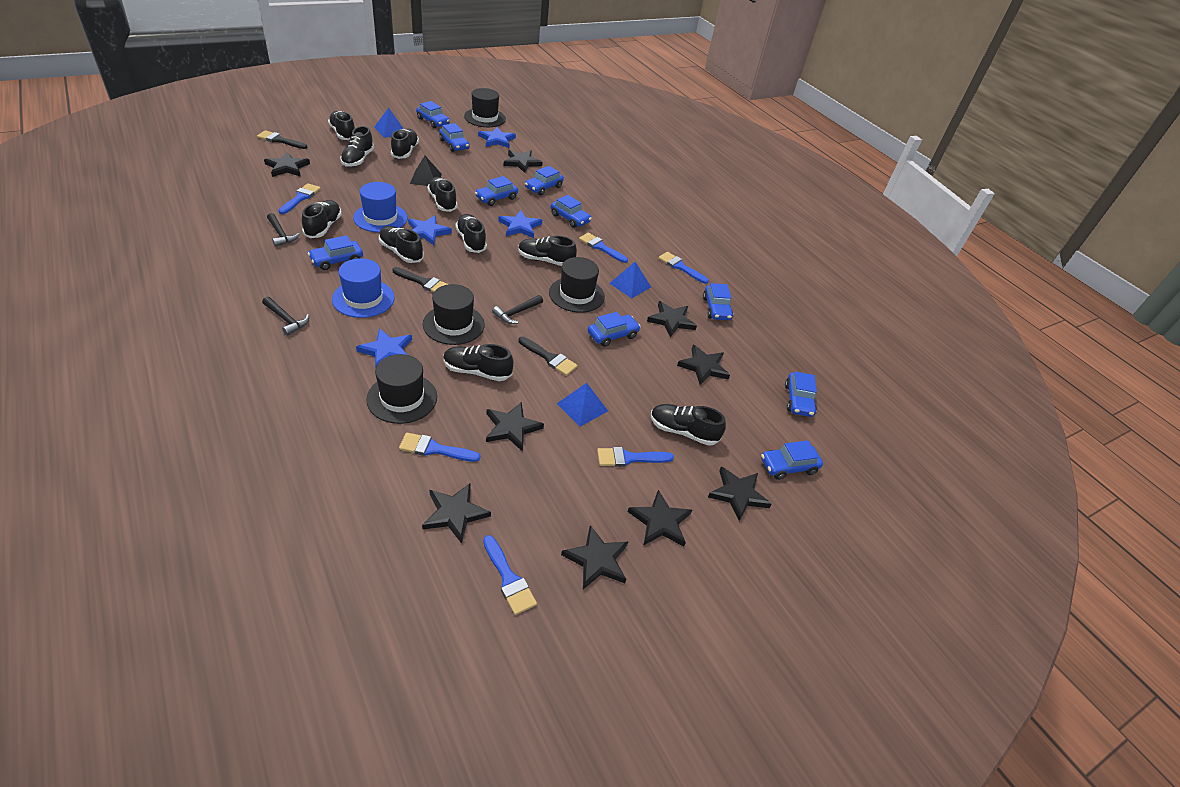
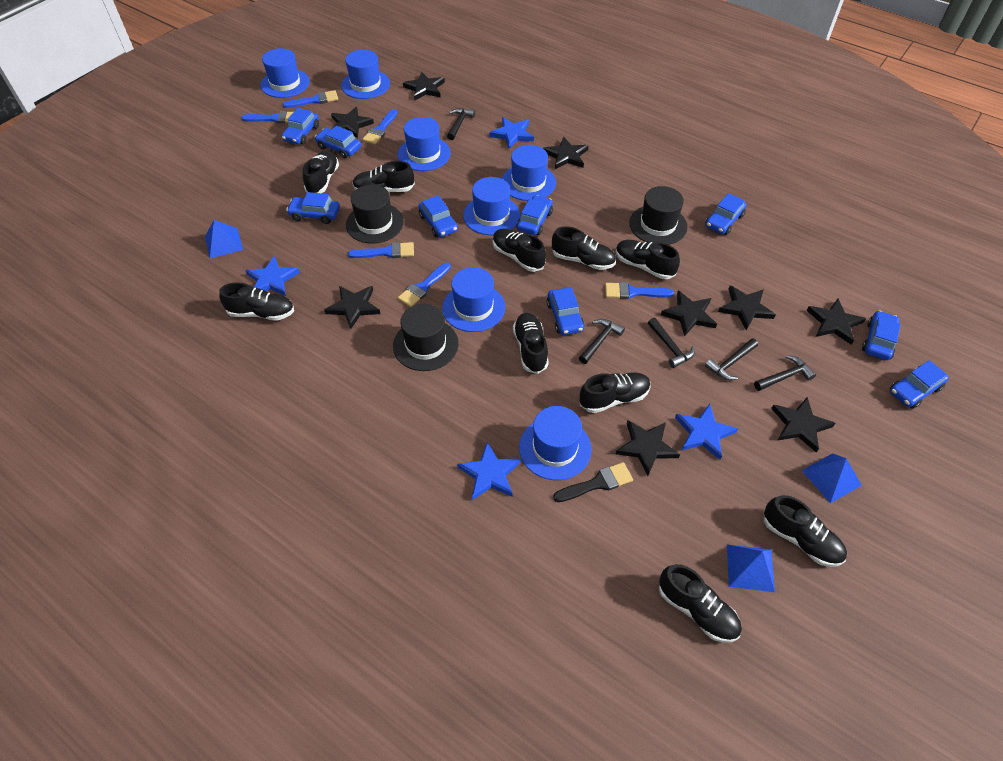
black brush: [257,130,308,149] [392,267,448,292] [519,337,578,376] = 3 -> [553,462,633,502] = 1
black hammer: [262,297,309,336] [267,213,300,247] [492,295,543,324] = 3 -> [447,108,475,140] [579,319,625,364] [648,318,695,368] [705,339,758,380] [754,355,816,391] = 5
black hat: [366,354,437,424] [423,284,485,345] [464,88,506,127] [549,257,605,313] = 4 -> [346,185,404,243] [393,304,459,371] [629,186,688,245] = 3
black pyramid: [410,156,442,186] = 1 -> none = 0
blue car: [308,235,363,270] [416,101,450,128] [439,123,470,152] [475,176,518,206] [525,166,564,195] [551,195,592,228] [588,312,641,347] [703,283,733,320] [761,440,823,480] [785,371,817,417] = 10 -> [282,108,319,144] [286,192,340,224] [315,126,361,159] [419,195,458,237] [517,195,553,235] [547,287,584,335] [705,193,747,235] [862,310,901,360] [890,360,949,409] = 9
blue hat: [332,258,395,318] [353,182,408,233] = 2 -> [260,48,310,98] [341,49,390,99] [398,117,451,171] [442,267,505,332] [463,177,520,235] [502,145,556,201] [519,406,592,480] = 7

